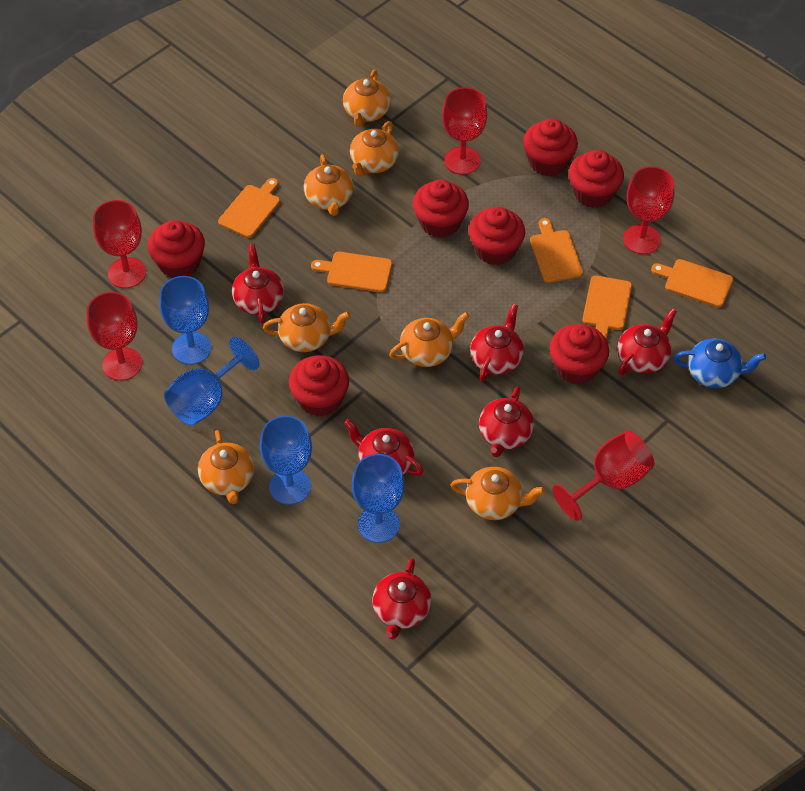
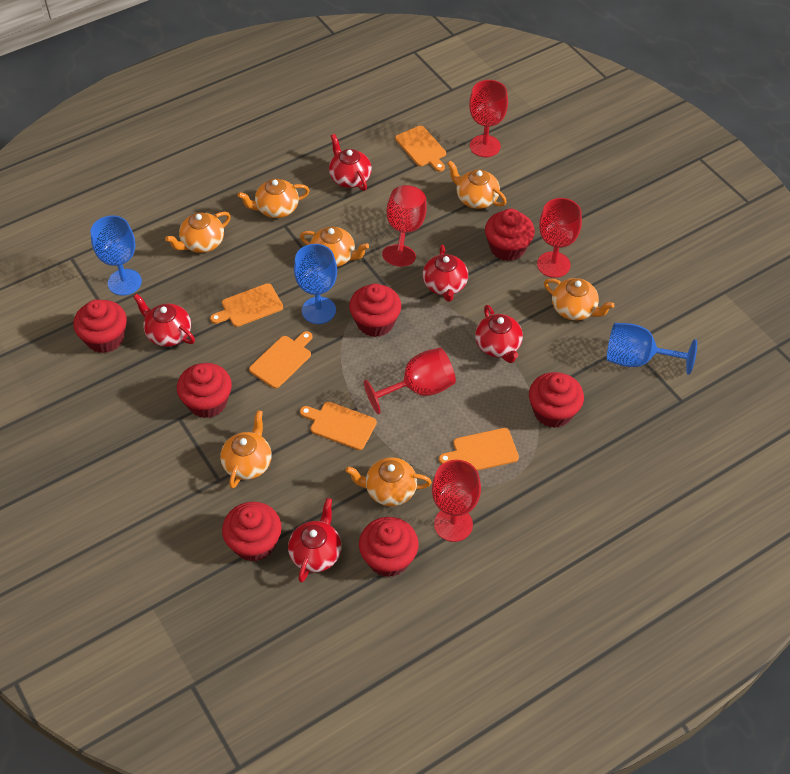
blue goblet: [159,276,211,365] [164,337,259,426] [260,415,312,505] [352,454,405,543] = 4 -> [91,216,142,296] [294,244,337,324] [607,323,697,375] = 3
blue teapot: [674,339,766,388] = 1 -> none = 0
red teapot: [232,244,284,323] [344,419,424,476] [372,558,432,639] [470,304,524,381] [479,386,534,457] [617,308,677,375] = 6 -> [133,294,195,347] [288,498,342,582] [329,134,372,191] [423,245,468,302] [475,305,523,363] = 5

